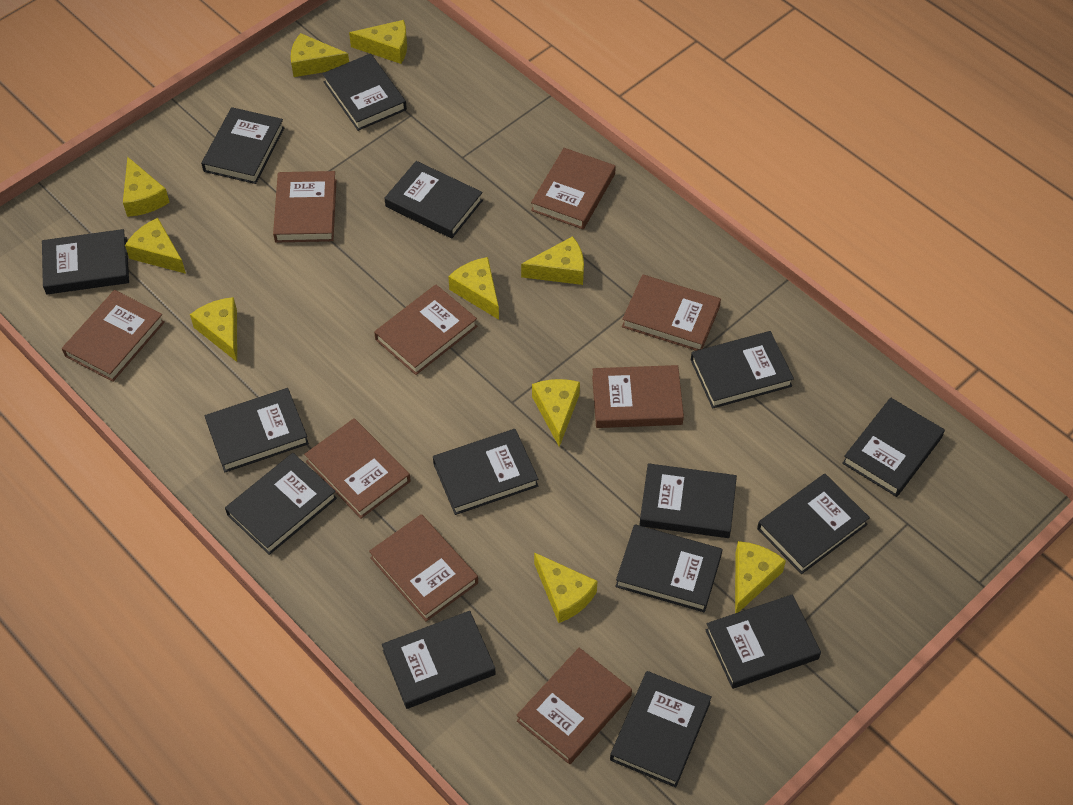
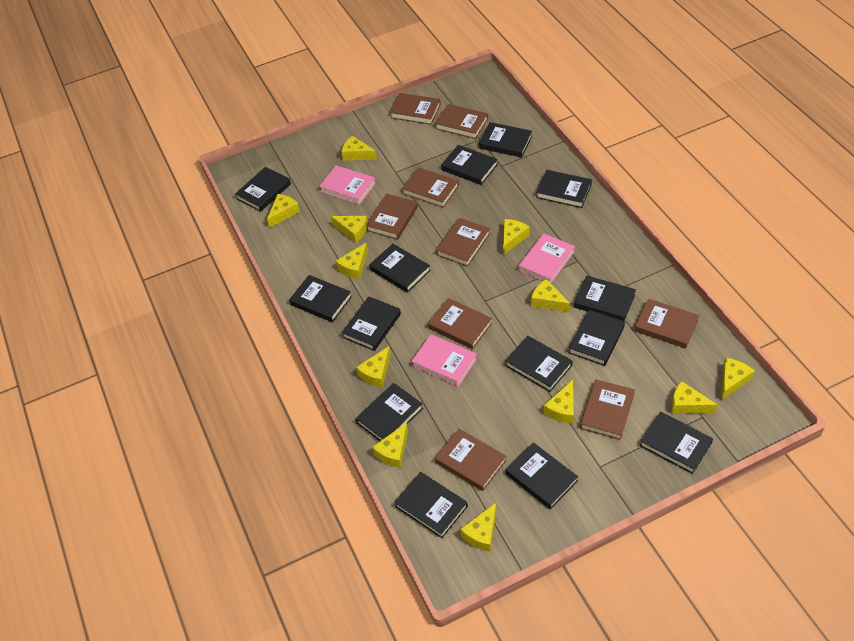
black book: [42,229,129,294] [201,107,285,184] [205,388,309,472] [225,453,337,555] [322,53,407,131] [382,611,496,709] [385,161,483,238] [433,429,538,515] [610,671,712,788] [615,524,723,612] [639,463,737,538] [691,331,794,409] [705,594,821,689] [757,474,870,574] [842,397,945,497] = 15 -> [235,167,291,212] [289,275,352,322] [342,296,401,351] [356,383,423,441] [369,244,431,293] [394,472,468,538] [441,145,498,185] [479,122,532,157] [506,336,573,392] [506,442,578,509] [536,170,592,208] [569,310,625,366] [574,275,636,321] [640,412,713,474] = 14
pink book: none = 0 -> [319,165,376,205] [411,334,477,387] [519,233,575,283] = 3
yellow cheese: [123,157,170,217] [125,218,186,274] [190,297,237,362] [291,33,349,77] [349,20,407,64] [448,257,499,320] [521,236,584,285] [532,379,580,447] [534,552,597,623] [735,541,786,613] = 10 -> [267,194,300,228] [331,216,368,243] [336,243,368,279] [341,136,377,161] [356,346,391,387] [372,423,408,468] [460,503,497,552] [503,219,529,255] [531,279,571,312] [544,380,574,424] [671,381,718,414] [721,357,755,400] = 12

